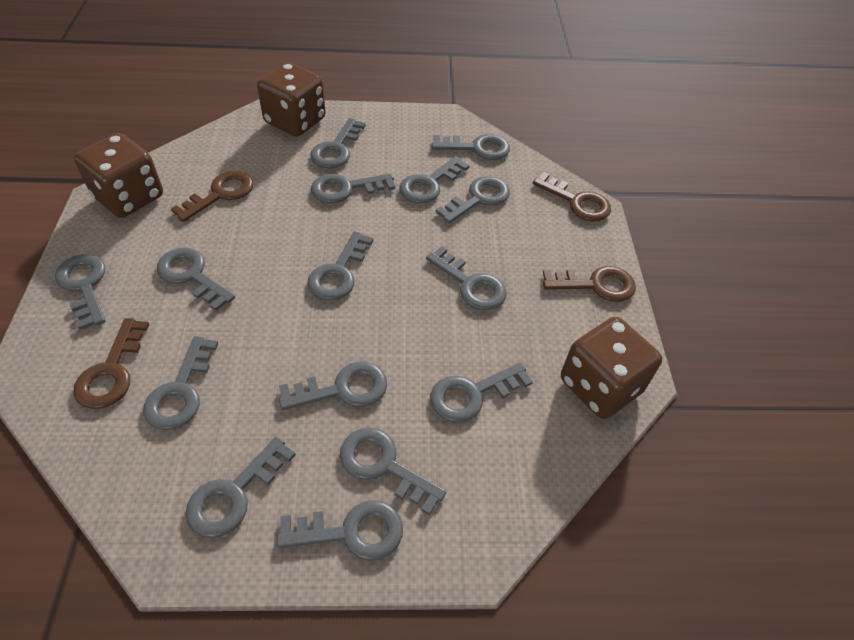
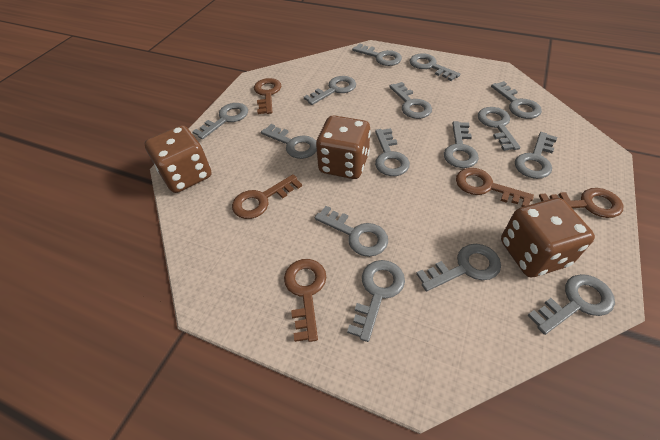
brown key: [74,318,149,409] [171,171,254,222] [533,172,611,221] [543,266,636,302] = 4 -> [232,174,302,219] [254,78,281,114] [284,259,326,342] [456,168,534,207] [539,188,624,218] = 5

